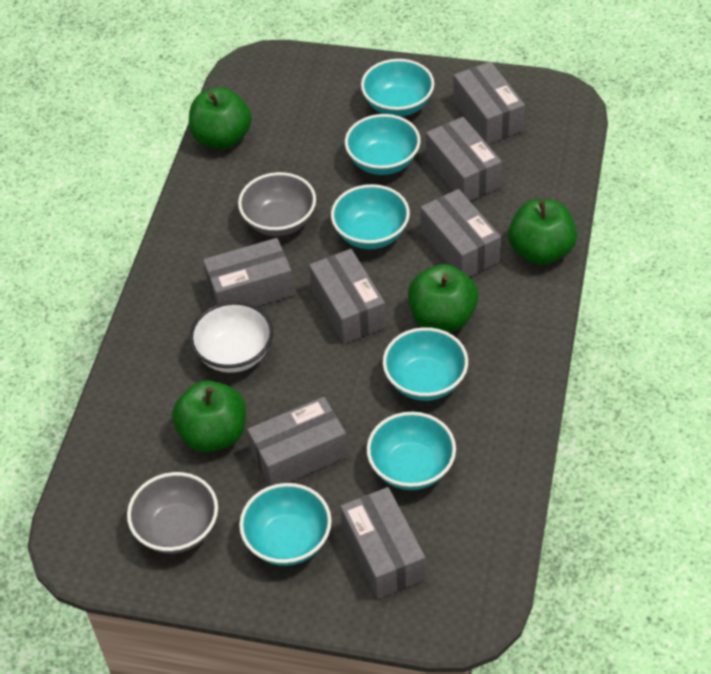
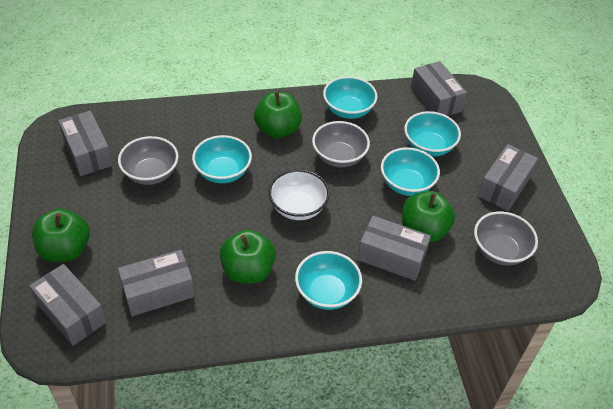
grey bowl: [127,472,218,554] [238,172,316,236] = 2 -> [118,136,179,185] [312,121,370,167] [474,211,538,266] = 3
grey box: [203,238,294,307] [247,397,348,486] [309,249,386,344] [340,487,426,599] [420,189,501,277] [426,117,502,201] [453,62,525,144] = 7 -> [29,264,106,346] [58,111,113,176] [118,250,195,316] [357,216,431,281] [411,61,467,116] [478,144,538,211] = 6
turquoise bowl: [239,483,332,566] [331,184,410,249] [345,114,421,175] [361,59,435,117] [367,412,456,490] [383,327,468,401] = 6 -> [192,135,252,183] [295,251,362,310] [323,76,377,119] [381,147,440,196] [404,111,461,157] = 5

